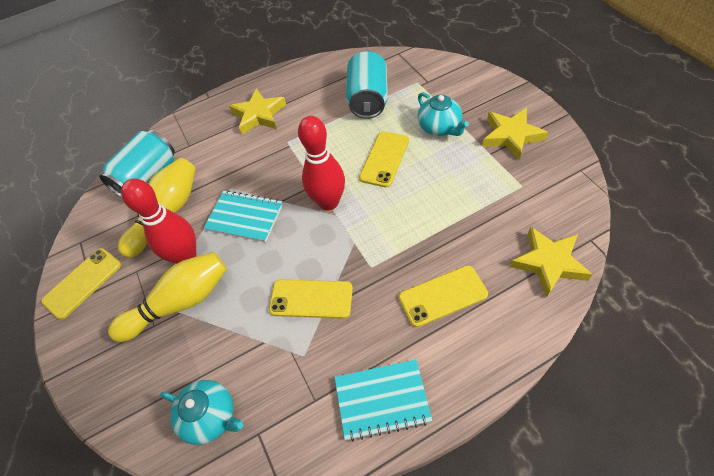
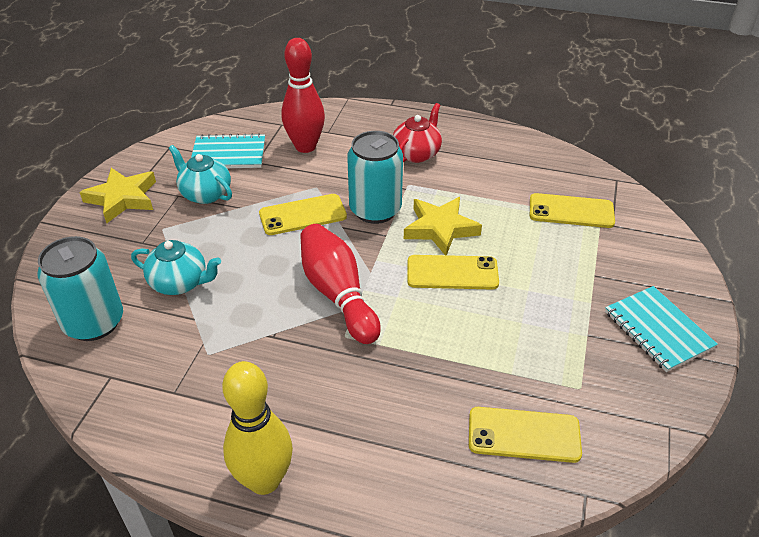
red teapot: none = 0 -> [393,103,442,163] = 1
yellow bowling pin: [108,252,227,342] [118,158,196,258] = 2 -> [222,361,293,495] = 1
yellow star: [229,88,286,134] [482,108,548,160] [510,227,593,297] = 3 -> [79,168,156,223] [404,197,482,255] = 2

